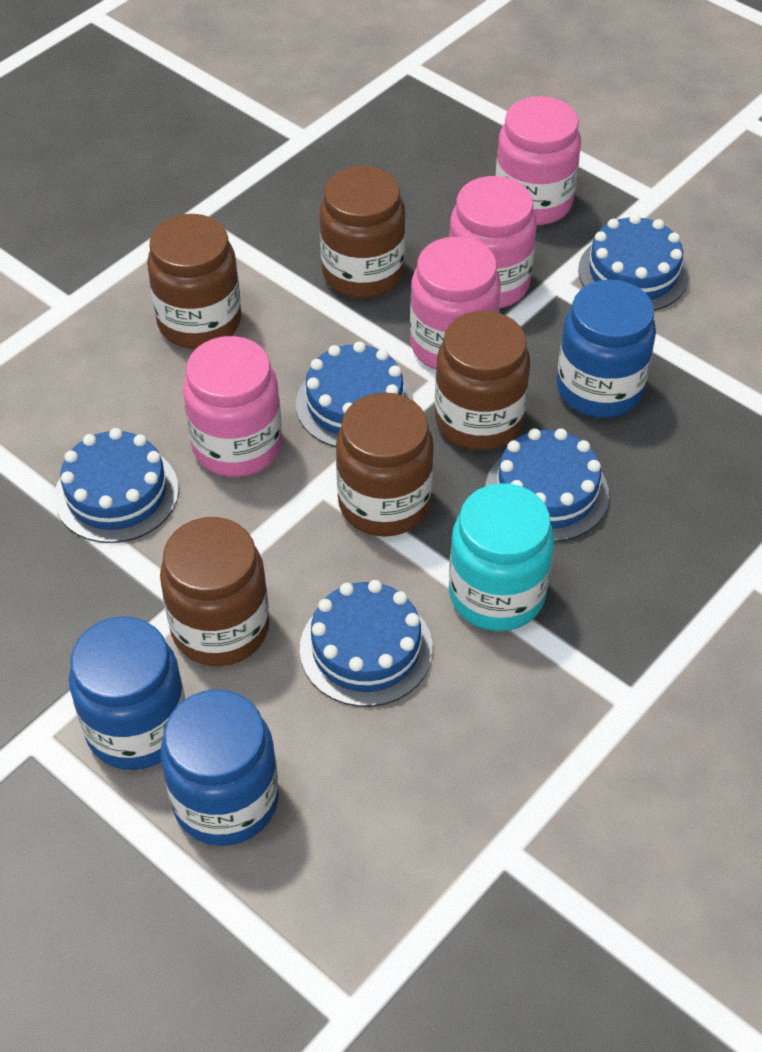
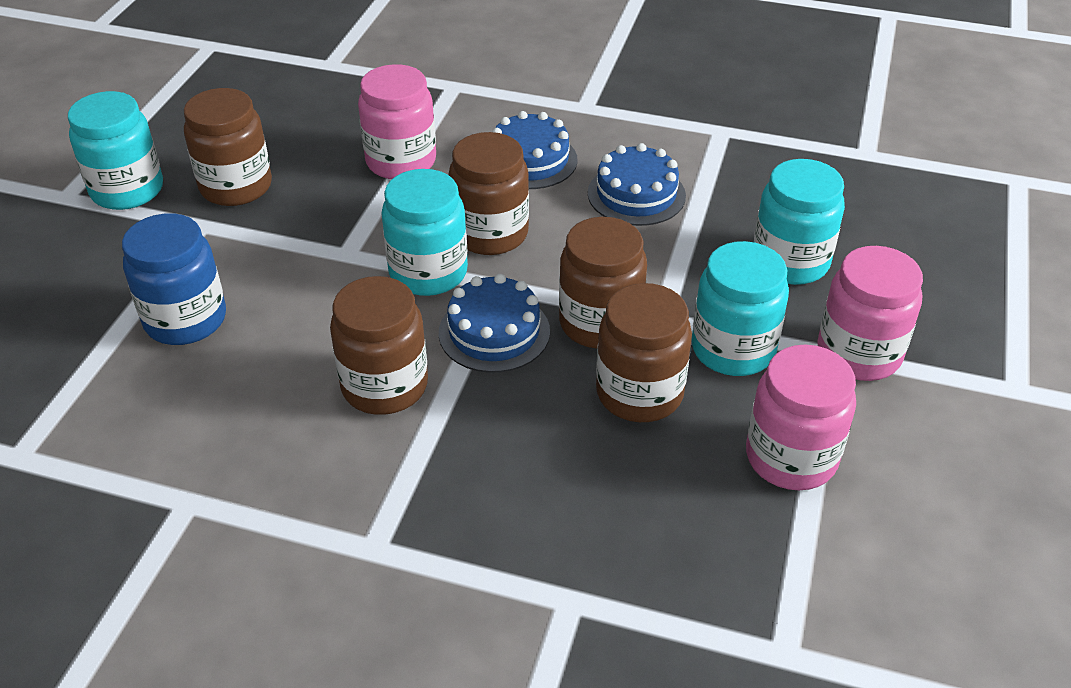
blue cake: [54,428,179,543] [296,342,414,447] [300,580,433,707] [485,428,609,542] [578,214,689,311] = 5 -> [439,274,550,373] [492,111,578,189] [588,143,686,226] = 3
blue jar: [69,616,185,770] [160,689,279,846] [557,279,656,418] = 3 -> [122,213,226,345] = 1
pink jar: [183,336,282,477] [410,237,501,370] [449,176,537,308] [495,96,581,225] = 4 -> [358,64,436,179] [746,345,856,490] [817,246,923,381] = 3
turquoise jar: [449,483,554,631] = 1 -> [68,91,163,210] [381,169,468,296] [692,241,789,376] [754,159,845,285] = 4

